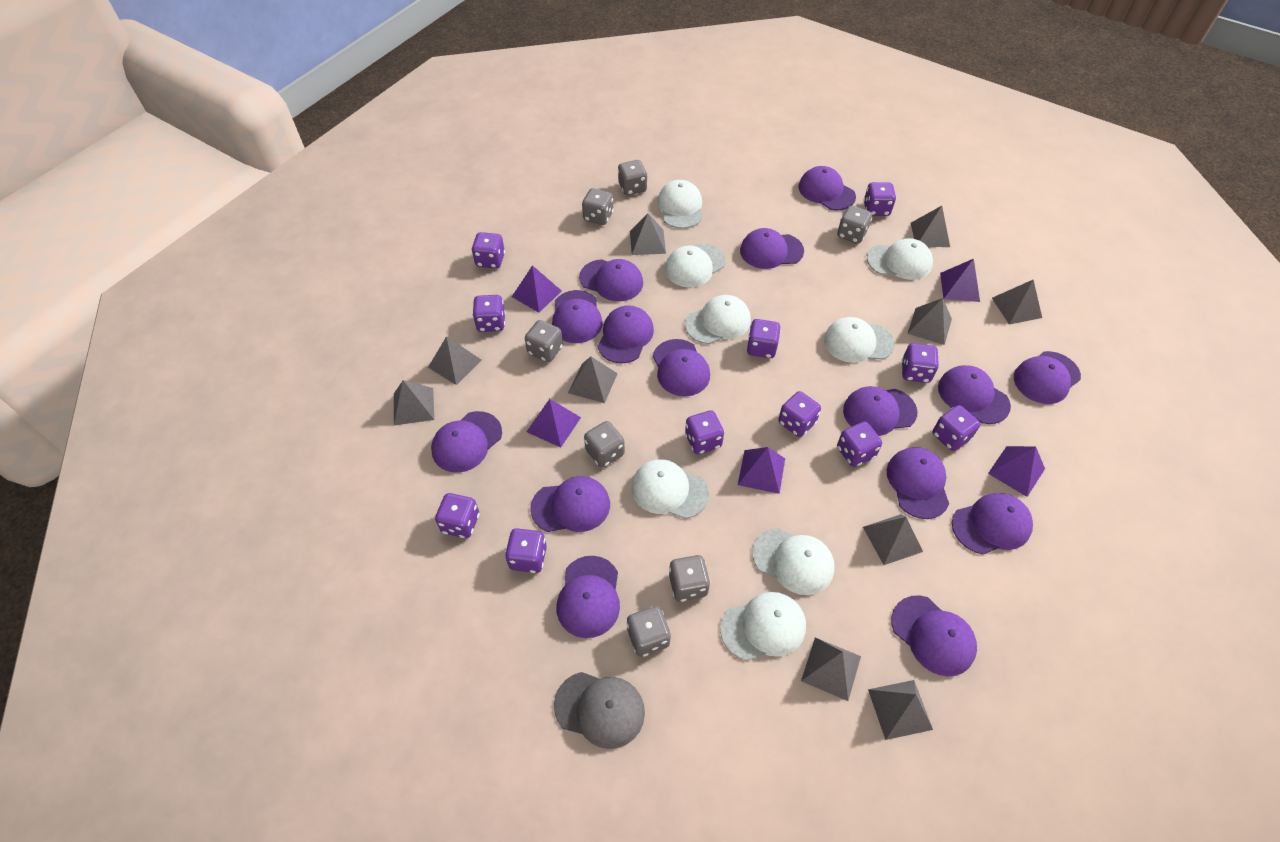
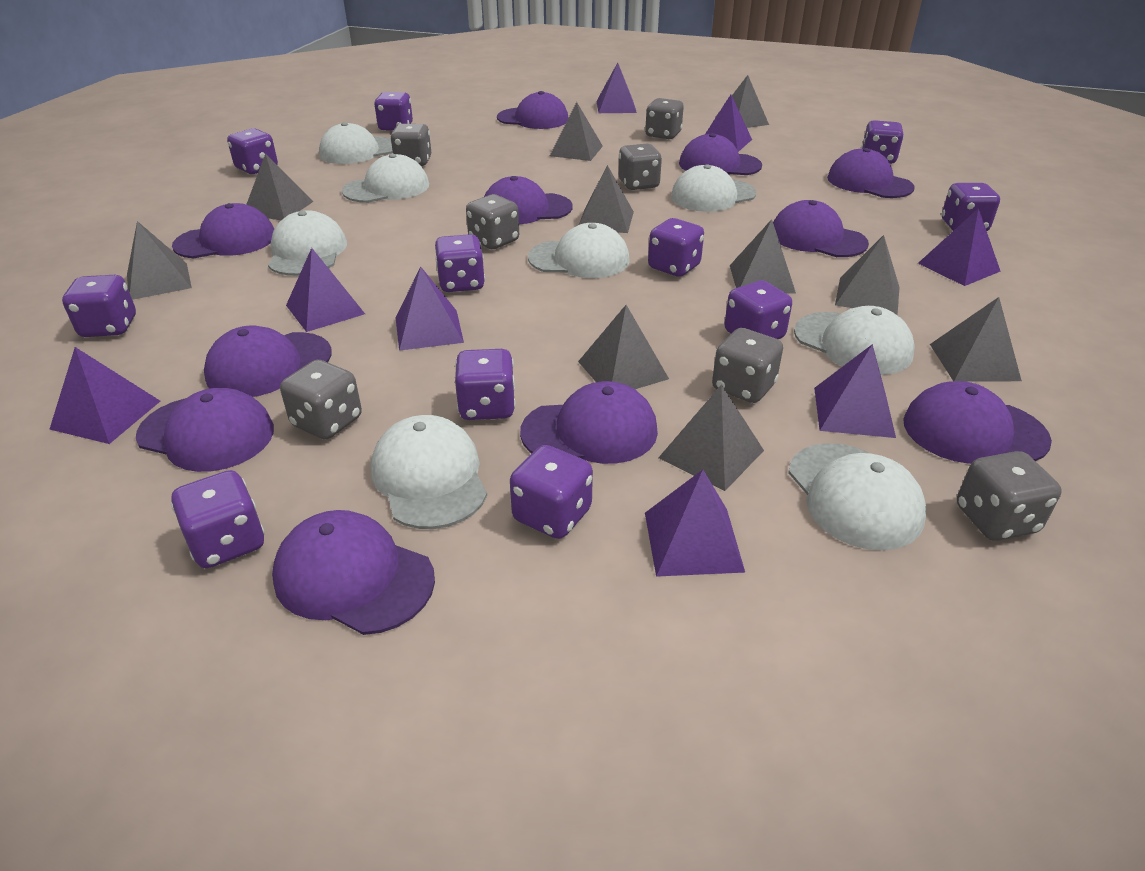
grey cap: [554,672,645,749] = 1 -> none = 0
purple cap: [431,411,502,473] [530,476,610,532] [552,290,603,343] [557,556,620,638] [579,259,643,301] [598,305,654,363] [653,339,710,396] [740,228,804,269] [799,166,856,211] [843,386,917,436] [887,447,949,519] [891,595,977,677] [938,365,1011,424] [952,493,1033,555] [1014,351,1081,404] = 15 -> [136,388,274,472] [172,203,274,258] [204,325,332,397] [272,510,435,635] [484,176,573,224] [497,91,568,129] [520,381,658,464] [679,133,762,175] [773,200,869,257] [827,148,915,198] [903,381,1052,464] = 11
purple pyramid: [512,265,562,313] [526,399,581,447] [738,447,785,494] [940,259,980,302] [988,446,1045,497] = 5 -> [49,347,160,444] [286,248,365,332] [396,267,464,351] [596,63,637,113] [645,470,745,577] [705,95,752,152] [814,344,896,438] [918,208,1000,286] = 8

